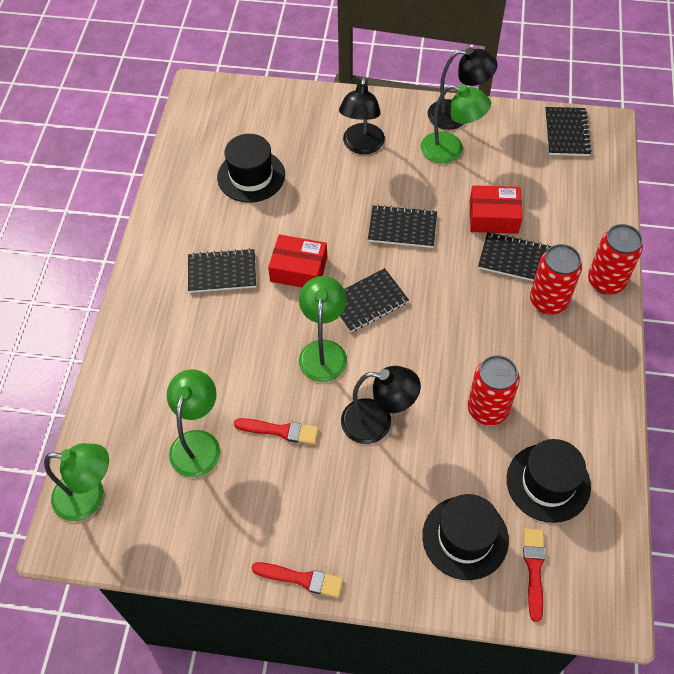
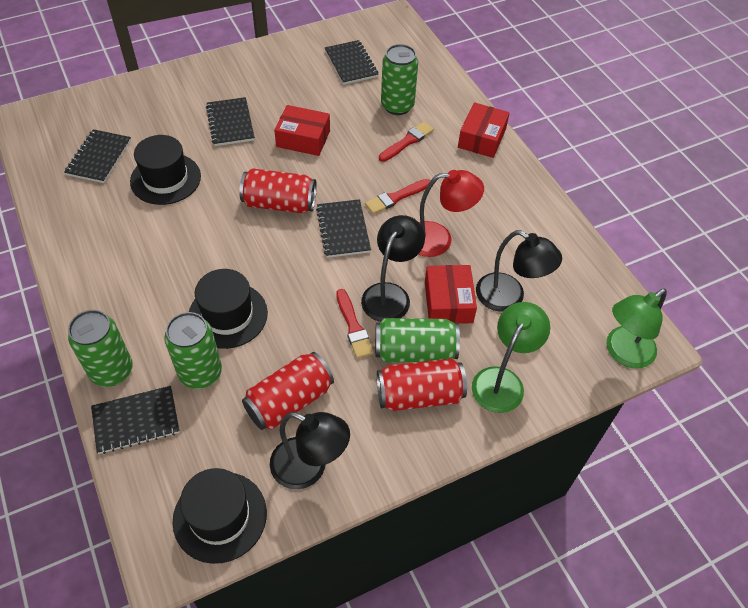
green can: none = 0 -> [68,310,133,387] [164,312,222,389] [375,318,460,362] [381,44,418,115] = 4
green lamp: [44,443,109,521] [167,369,220,477] [299,276,347,382] [421,84,491,163] = 4 -> [472,302,550,413] [606,289,667,368] = 2
red box: [268,234,327,287] [470,185,522,234] = 2 -> [274,105,330,156] [425,265,477,324] [458,102,510,158] = 3
red lamp: none = 0 -> [418,170,484,257] = 1

